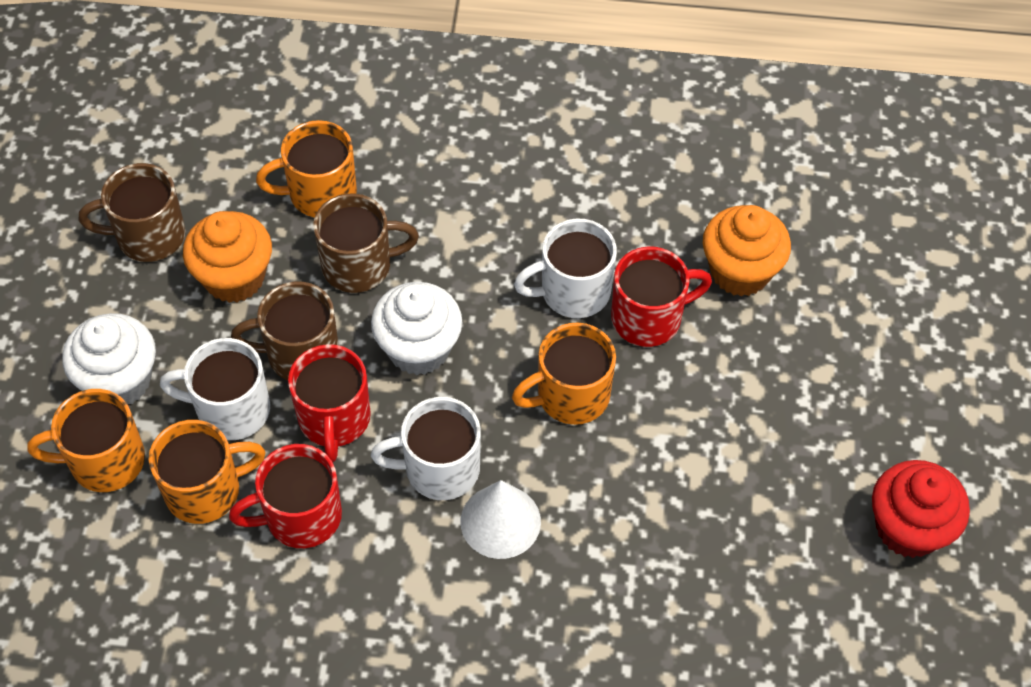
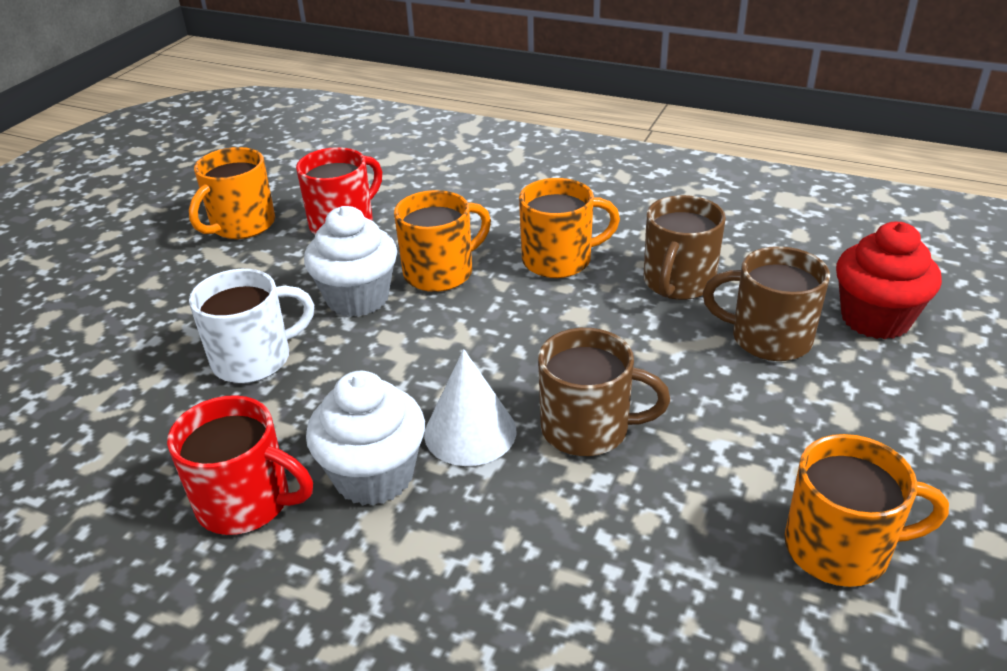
orange cupcake: [183,211,272,303] [703,205,791,296] = 2 -> none = 0
red mug: [229,444,342,548] [288,344,371,462] [611,247,712,347] = 3 -> [167,395,313,535] [296,147,382,234] = 2
white mug: [160,338,270,440] [371,397,481,500] [514,218,617,318] = 3 -> [189,269,314,383] = 1

